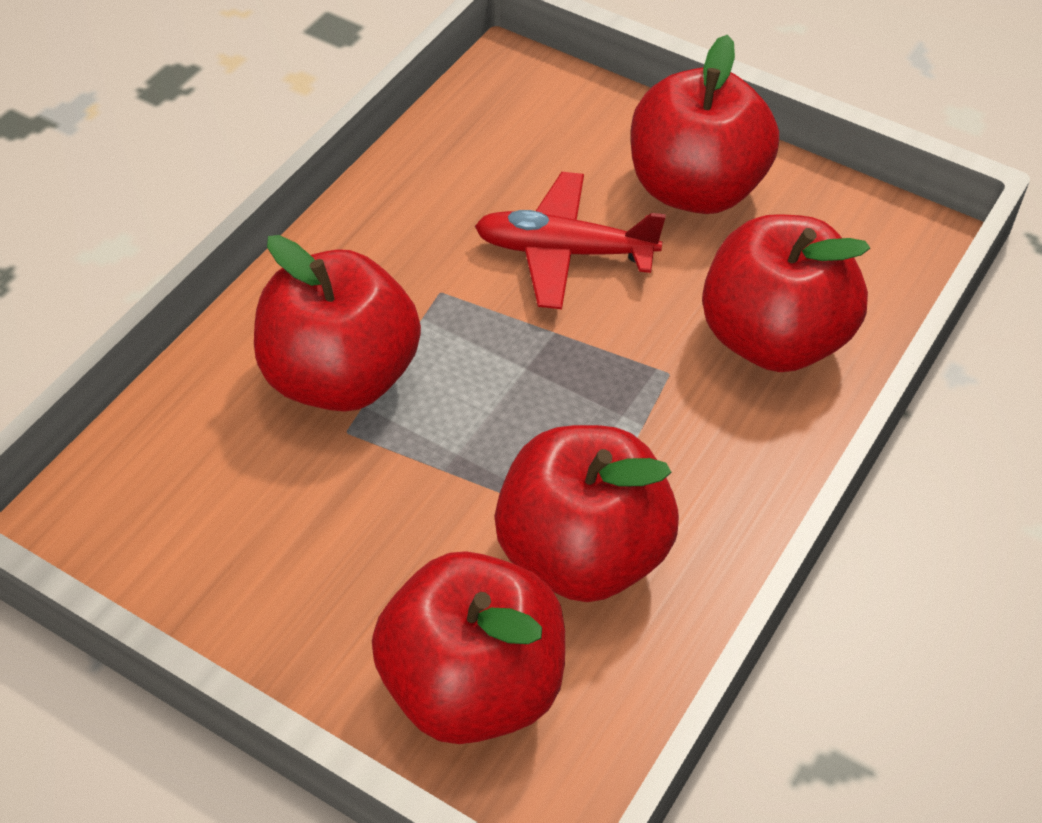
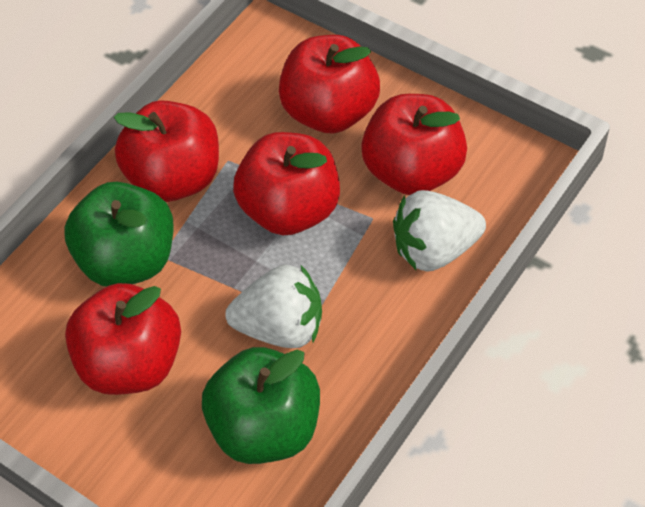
green apple: none = 0 -> [64,182,174,287] [202,347,320,464] = 2
red plane: [475,172,666,309] = 1 -> none = 0
white strawberry: none = 0 -> [225,265,322,348] [393,190,486,272] = 2

